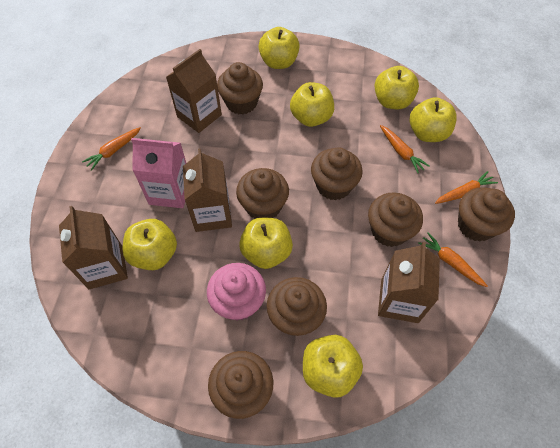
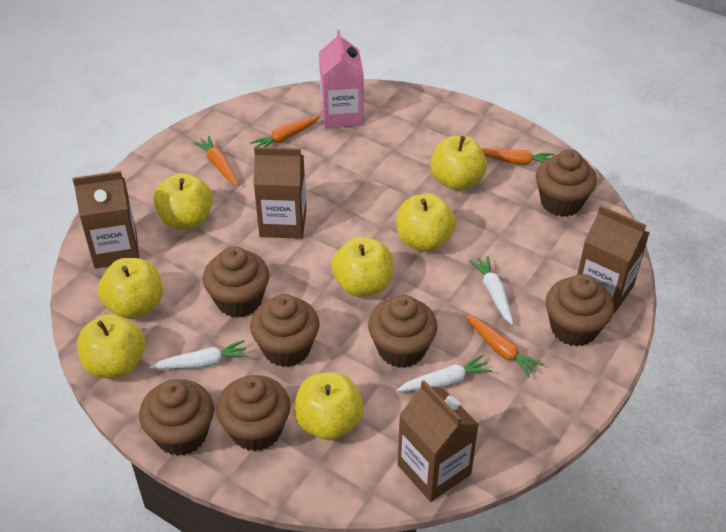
pink cupcake: [207,263,266,321] = 1 -> none = 0
white carrot: none = 0 -> [150,340,248,369] [397,355,492,392] [469,256,513,325] = 3

